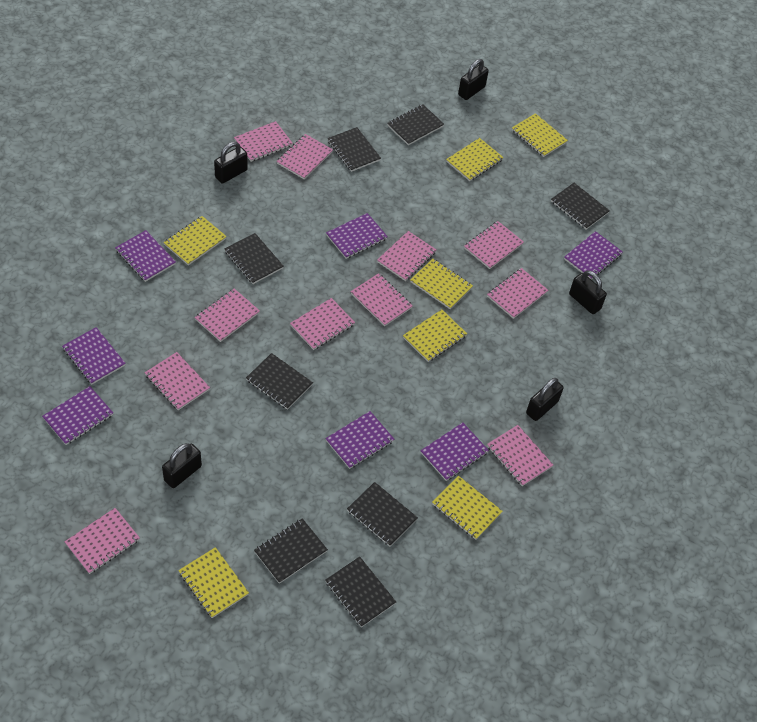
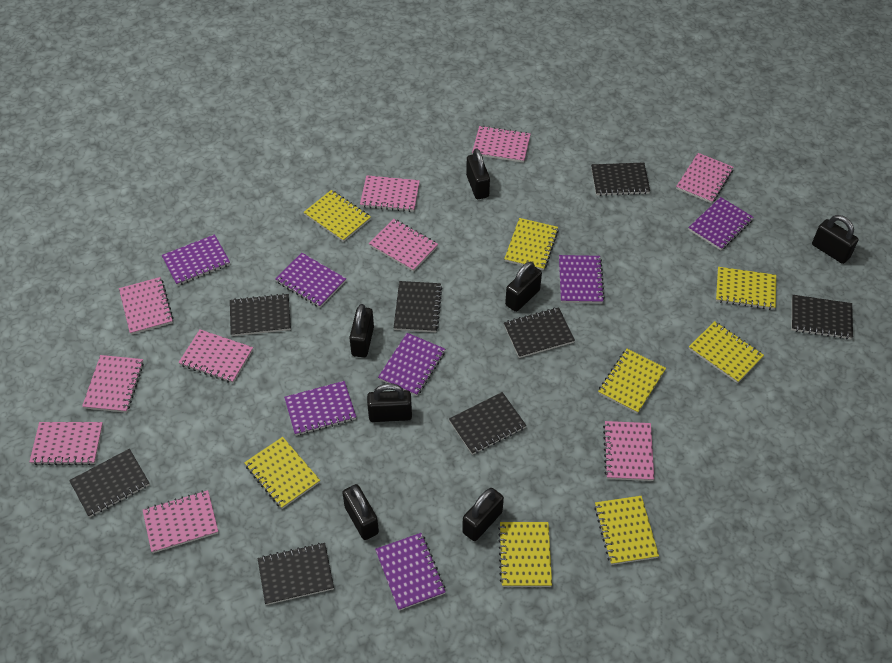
black padlock: [162,443,202,488] [214,142,248,184] [458,59,489,100] [526,378,564,421] [569,270,607,314] = 5 -> [342,484,379,540] [349,304,374,357] [367,383,412,422] [462,488,504,541] [466,149,490,199] [505,262,542,312] [812,215,858,264] = 7
pink notebook: [64,508,140,574] [145,352,210,410] [195,289,260,342] [234,121,293,162] [276,134,333,179] [290,298,355,350] [351,273,413,326] [377,231,436,281] [464,221,524,269] [487,268,548,319] [487,425,553,486] = 11 -> [29,422,103,465] [82,355,144,413] [119,277,173,335] [143,490,218,553] [179,329,253,383] [360,175,420,212] [369,219,438,272] [472,126,531,163] [603,421,654,481] [676,153,734,203] = 10
yellow notebook: [164,216,227,265] [178,547,249,618] [403,309,467,362] [410,259,473,309] [432,476,503,540] [446,138,504,181] [512,113,568,157] = 7 -> [244,437,320,509] [303,190,371,242] [498,522,552,587] [504,218,559,271] [594,496,659,565] [598,349,666,414] [689,321,764,383] [716,267,776,310] = 8

